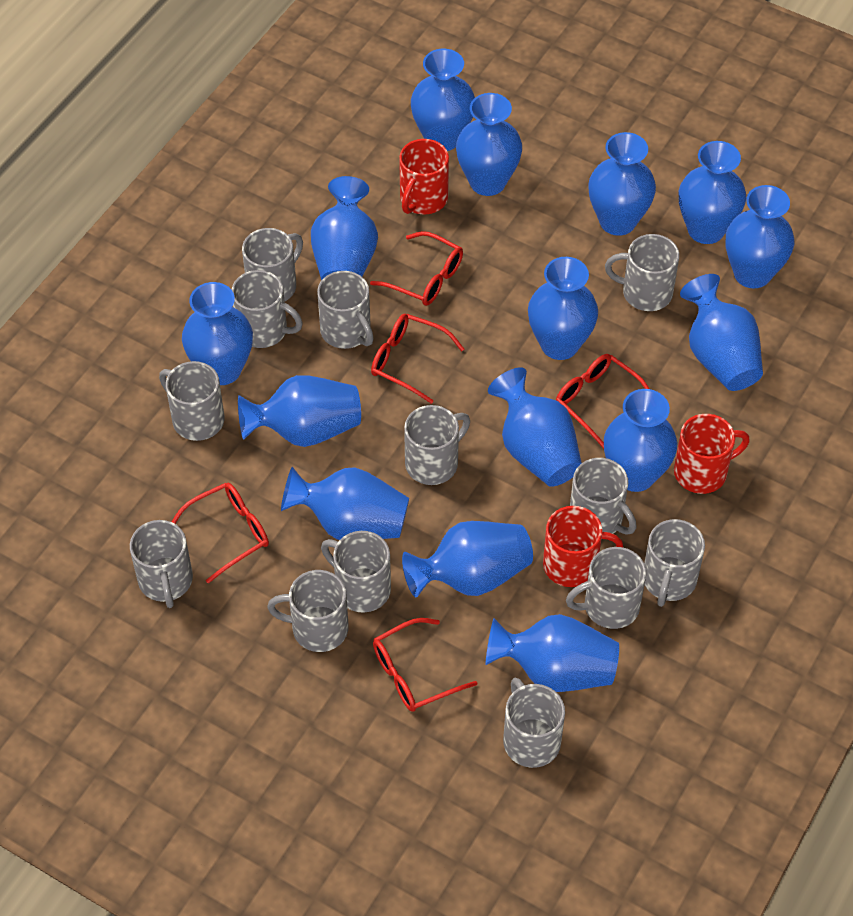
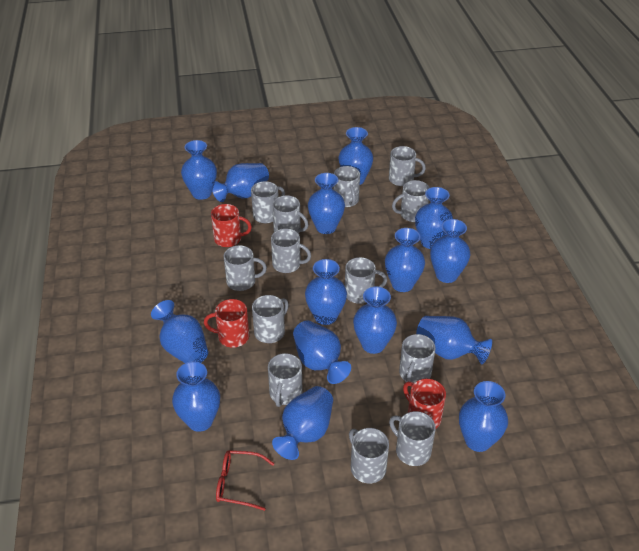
red glasses: [172,483,269,584] [370,231,463,306] [371,314,464,404] [373,618,477,712] [556,354,649,449] = 5 -> [216,450,274,511] = 1

